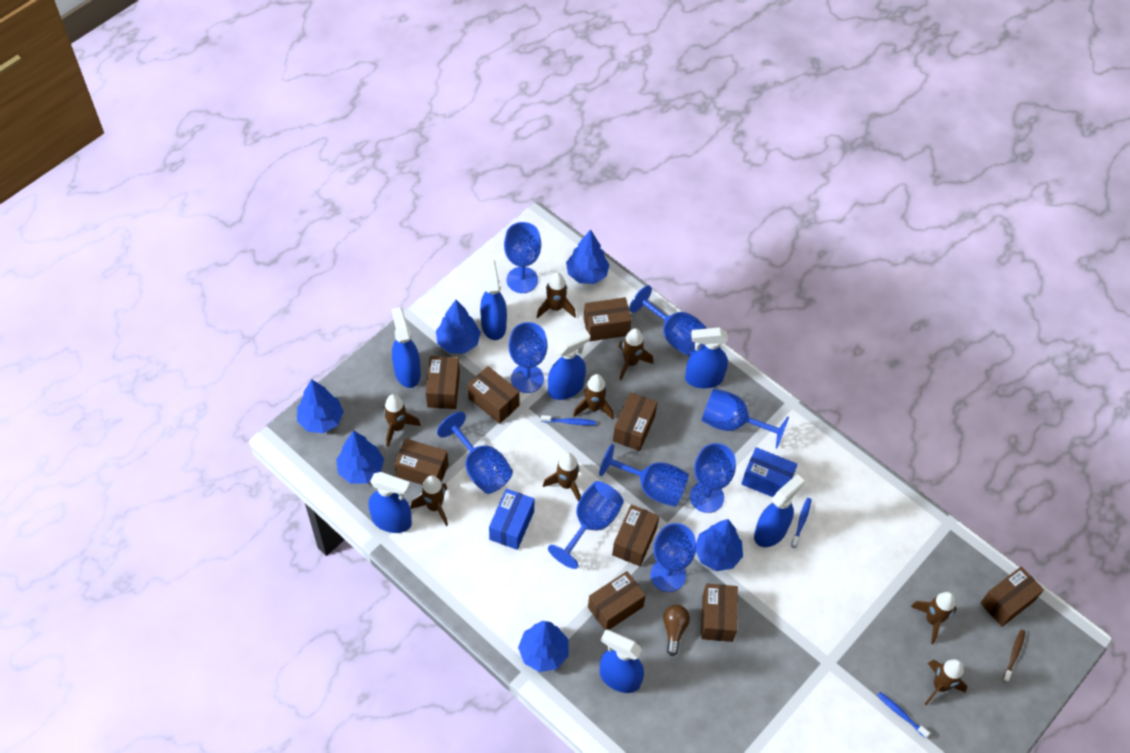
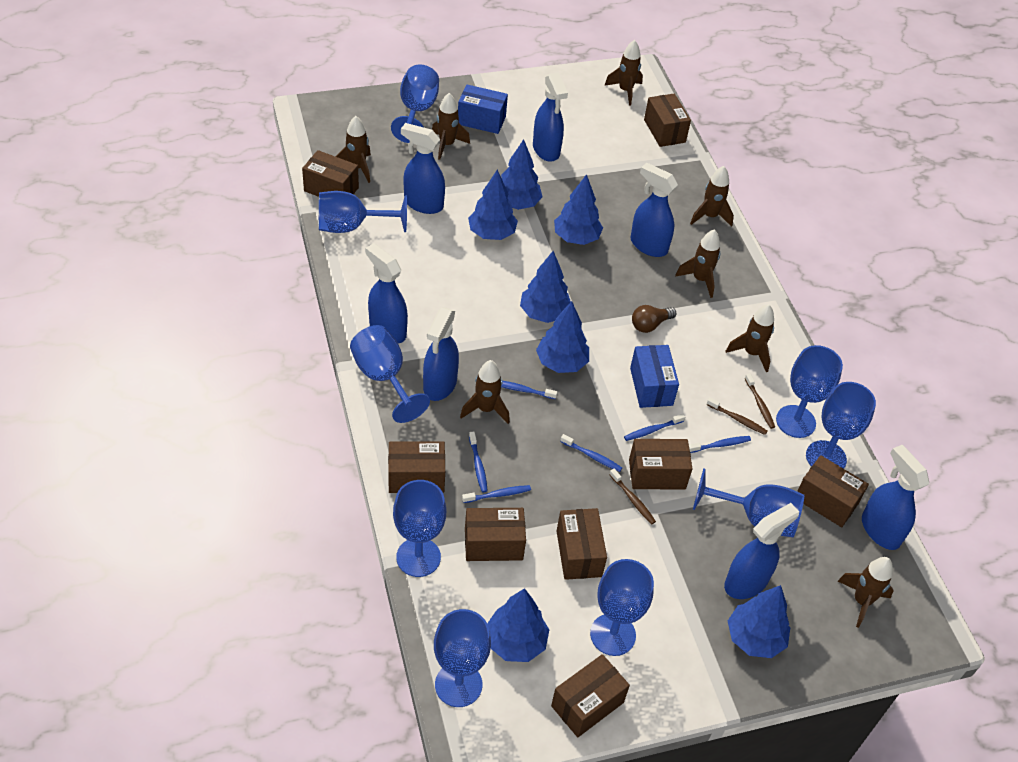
blue toothbrush: [541,415,596,425] [791,498,812,548] [877,692,930,738] = 3 -> [462,485,531,503] [469,431,488,492] [501,381,557,399] [560,434,622,472] [624,414,685,441] [689,436,751,453] = 6
blue tree: [297,379,344,433] [336,431,384,484] [436,300,481,354] [518,621,569,672] [566,229,610,284] [696,519,743,571] = 6 -> [468,170,518,240] [487,588,549,662] [501,139,543,210] [520,251,571,323] [536,301,589,373] [554,174,603,245] [728,585,790,658] = 7
brown box: [395,438,449,485] [426,356,460,409] [468,366,520,424] [584,297,632,341] [588,571,646,630] [612,505,659,566] [613,392,657,451] [701,584,738,642] [980,566,1044,626] = 9 -> [302,150,359,197] [388,441,445,493] [465,508,526,561] [551,654,630,737] [557,508,607,580] [629,439,693,490] [644,94,691,147] [797,455,869,527] = 8
brown toothbrush: [1002,629,1026,683] = 1 -> [609,468,656,524] [707,397,767,435] [745,373,775,429] = 3

